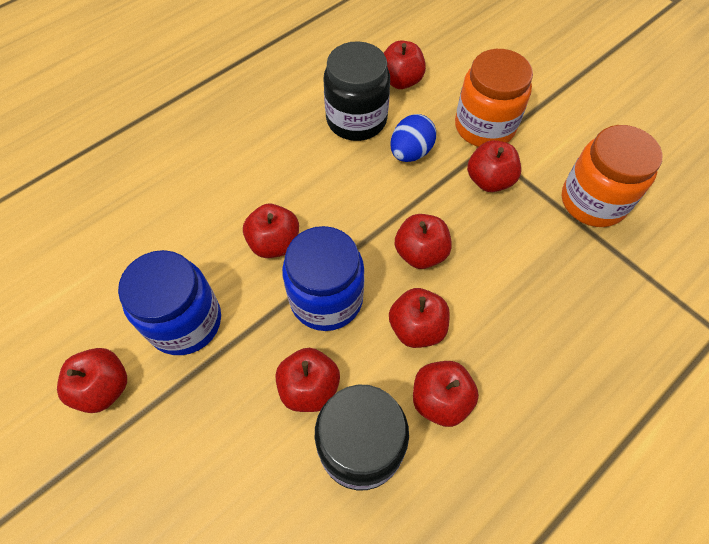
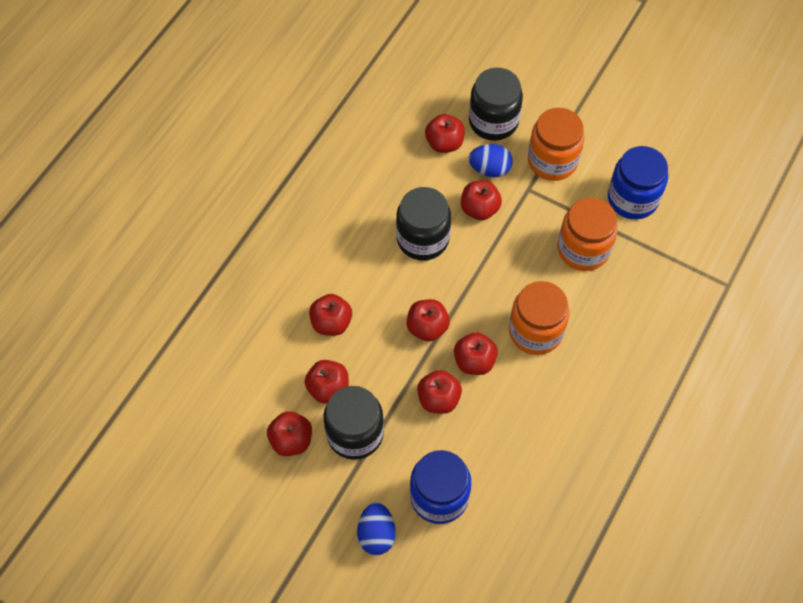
black jar: [315,384,409,490] [323,41,390,141] = 2 -> [324,386,384,460] [396,187,451,260] [469,68,523,141] = 3
blue egg: [391,114,436,162] = 1 -> [357,503,396,555] [469,144,513,177] = 2
orange jar: [455,49,533,147] [561,125,662,227] = 2 -> [509,281,569,355] [528,108,585,181] [557,197,618,271] = 3

